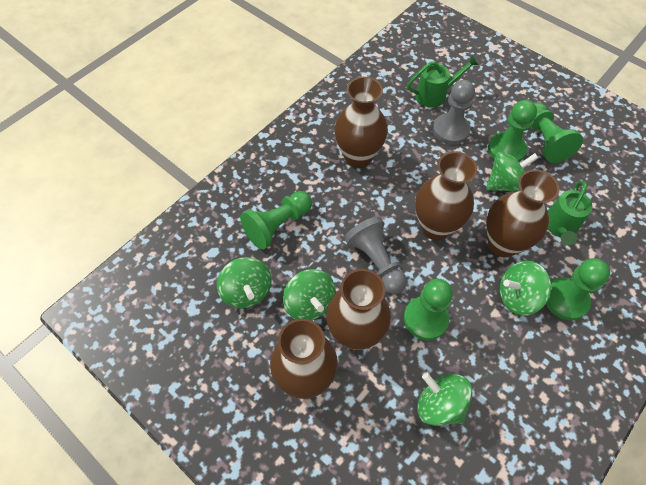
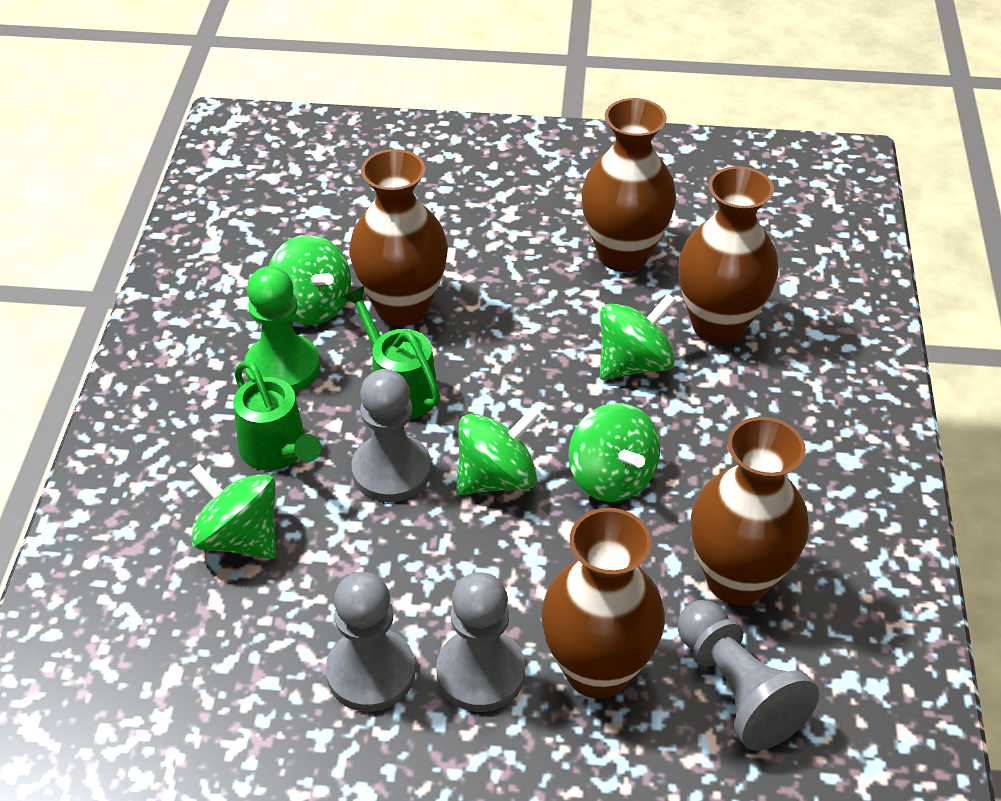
green pawn: [240,191,312,250] [404,279,453,340] [488,100,537,162] [532,103,583,163] [546,258,610,320] = 5 -> [244,266,320,393] = 1
grey pawn: [344,216,407,294] [433,80,475,145] = 2 -> [326,572,415,712] [351,369,431,502] [436,572,525,712] [678,600,819,751] = 4

